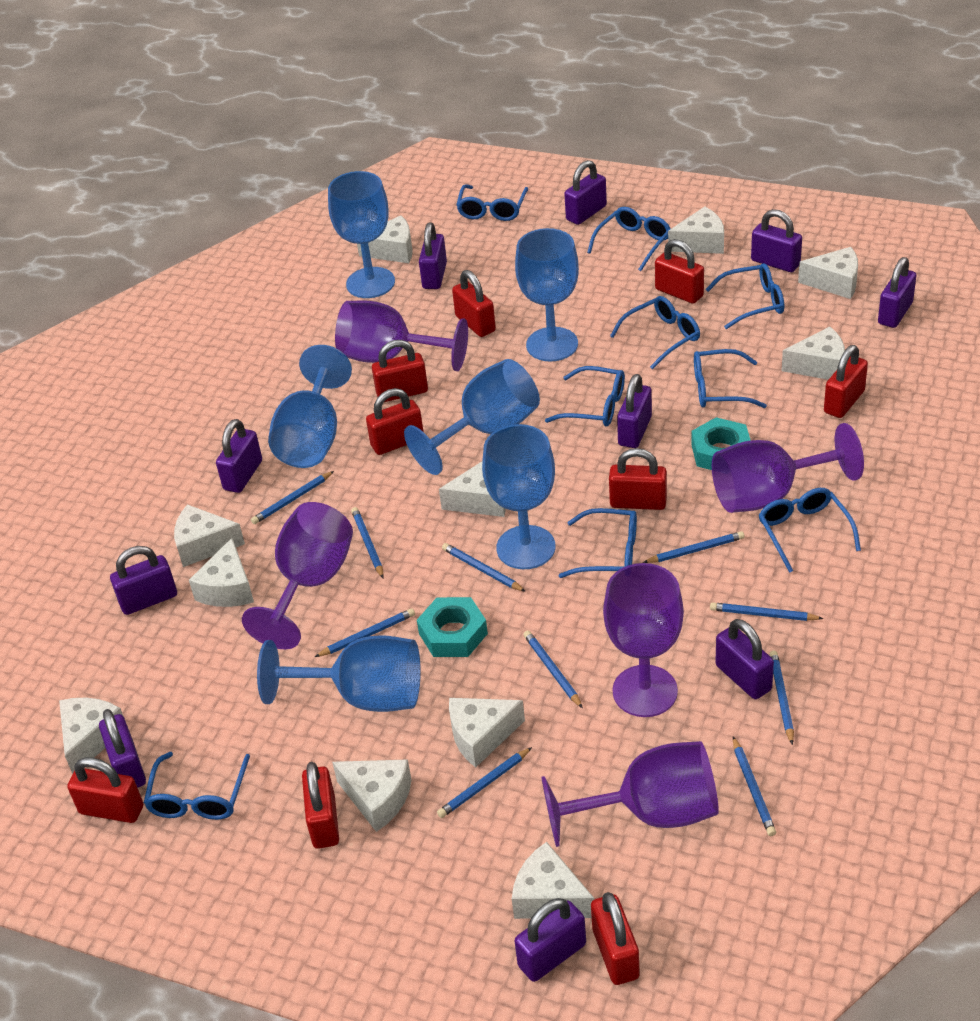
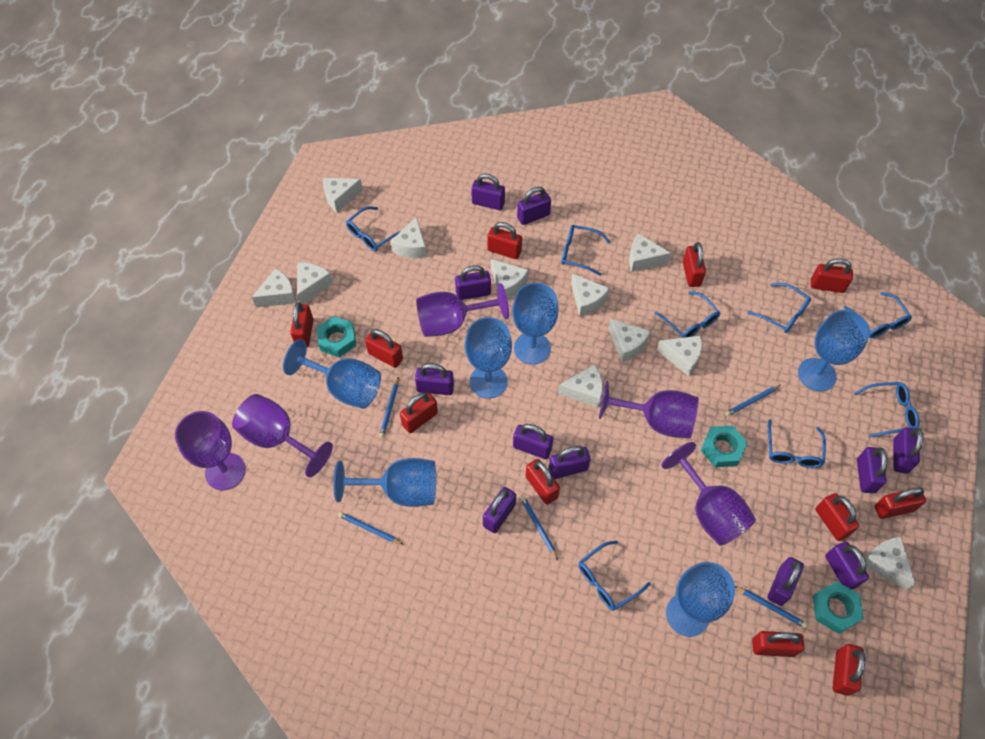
blue glasses: [144,752,250,820] [456,184,528,221] [545,366,625,426] [559,508,637,578] [587,207,671,271] [610,296,700,369] [694,349,767,408] [705,263,784,329] [758,488,861,573] = 9 -> [346,206,401,251] [561,225,610,276] [579,541,651,611] [655,291,720,338] [748,283,811,333] [768,419,826,468] [843,292,912,338] [854,382,919,437] = 8
blue pencil: [251,471,334,524] [315,608,415,657] [351,507,384,578] [437,747,532,818] [442,543,526,592] [523,630,583,708] [643,531,745,563] [710,602,824,621] [733,737,776,836] [769,651,794,745] = 10 -> [338,512,404,545] [379,377,399,438] [520,496,558,560] [725,385,781,416] [735,586,808,628] = 5
purple padlock: [99,709,146,788] [110,546,177,615] [216,419,262,493] [419,222,447,289] [514,898,586,982] [564,160,607,225] [617,374,652,448] [715,619,774,699] [751,209,802,272] [878,257,916,328] = 10 -> [415,363,454,395] [455,265,491,300] [471,174,505,210] [483,487,516,533] [513,424,553,459] [517,187,551,225] [549,446,591,479] [768,557,804,606] [825,542,869,589] [857,447,888,493] [893,427,923,474] = 11
red padlock: [67,757,143,823] [302,762,339,849] [366,388,423,455] [372,340,428,402] [452,270,496,337] [591,892,640,985] [609,448,667,510] [655,239,704,304] [824,345,868,418] = 9 -> [290,302,313,347] [365,329,403,368] [400,392,438,433] [487,222,522,259] [525,459,560,505] [683,242,706,287] [752,631,804,657] [811,258,853,293] [815,493,859,541] [833,644,865,696] [874,487,926,519] = 11
turquoise nut: [417,597,488,657] [691,417,751,470] = 2 -> [317,316,356,357] [701,426,747,467] [813,581,864,634] = 3

